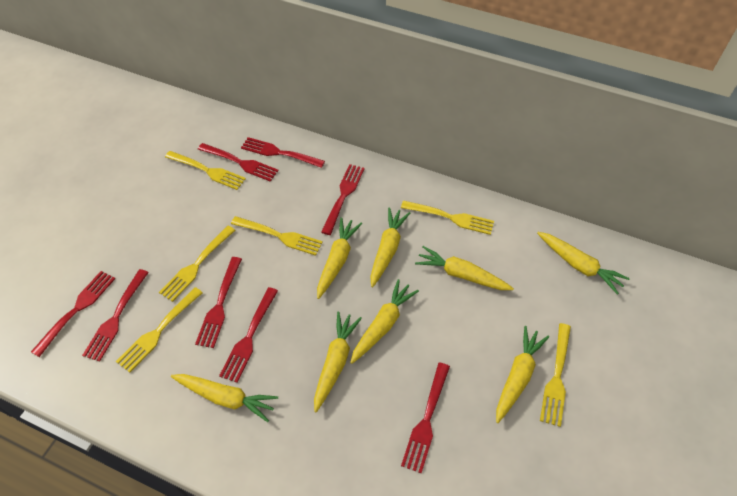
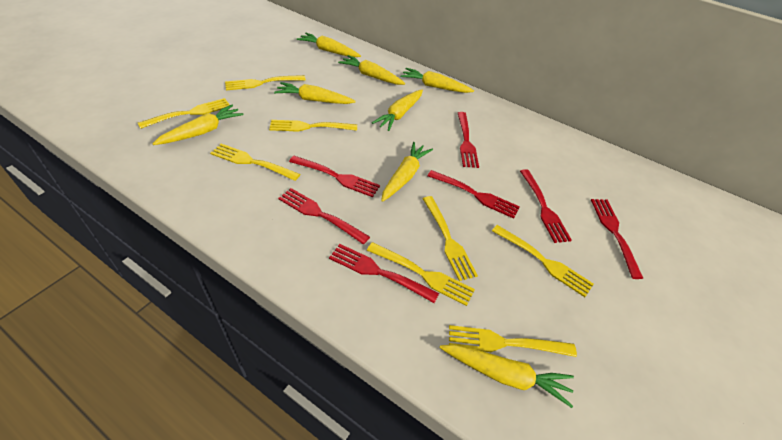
red fork: [31,271,115,357] [82,269,149,362] [195,257,242,348] [198,143,279,182] [219,287,278,383] [241,137,325,168] [321,164,365,235] [401,362,450,473] = 8 -> [278,188,370,244] [289,156,380,197] [329,244,439,303] [427,170,520,219] [458,112,479,168] [520,169,572,243] [591,199,643,279] = 7
yellow fork: [116,287,203,373] [159,226,235,302] [165,151,246,190] [231,216,323,256] [401,200,494,235] [540,323,571,427] = 6 -> [138,98,229,129] [210,144,300,181] [225,75,306,90] [269,120,357,132] [367,242,475,306] [423,196,478,281] [449,325,577,357] [492,225,594,297] = 8

